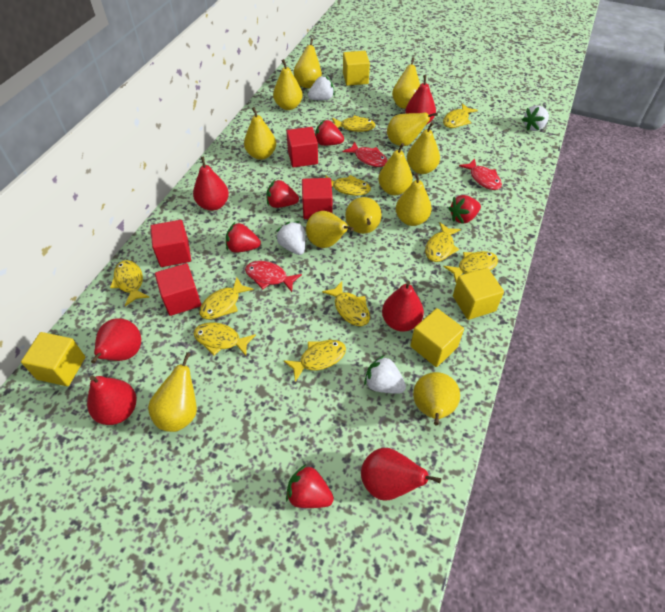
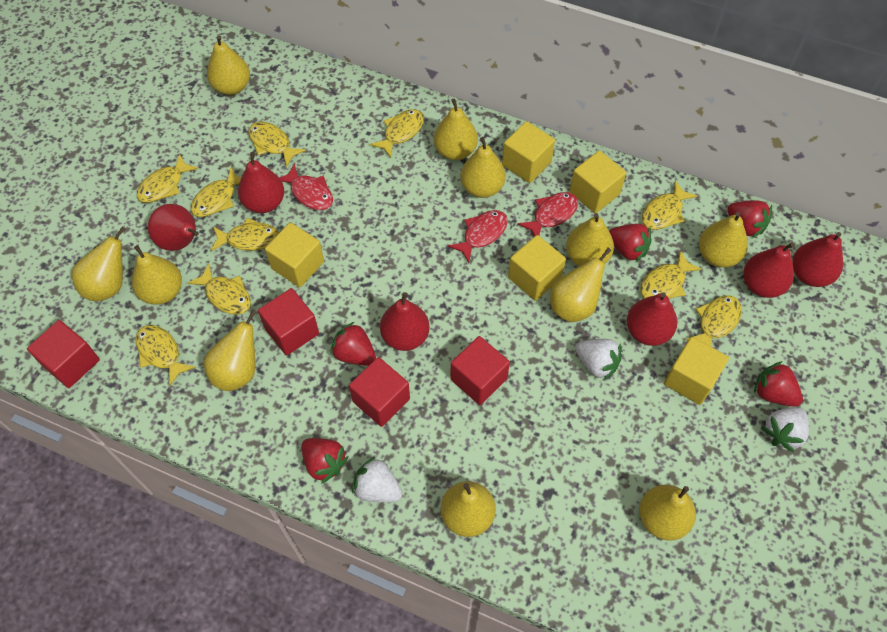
white strawberry: [276,221,305,255] [308,76,335,100] [364,355,406,394] [522,105,549,131] = 4 -> [352,457,402,502] [575,339,622,381] [762,407,809,452] = 3
yellow cube: [21,332,85,386] [343,51,370,86] [410,308,464,367] [453,268,504,320] = 4 -> [265,223,324,287] [502,121,555,183] [508,235,566,301] [570,151,626,213] [664,337,729,405] = 5
yellow pear: [148,352,197,432] [244,107,276,160] [273,59,303,110] [293,38,322,88] [306,211,354,248] [345,197,382,234] [378,143,413,195] [387,113,438,146] [392,57,420,109] [396,173,432,226] [407,122,440,174] [413,372,460,425] = 12 -> [72,226,126,302] [132,245,182,305] [204,310,257,391] [207,36,250,95] [434,99,478,160] [441,481,496,537] [460,137,506,198] [550,248,611,322] [566,213,614,266] [639,485,696,541] [699,212,748,267] = 11

